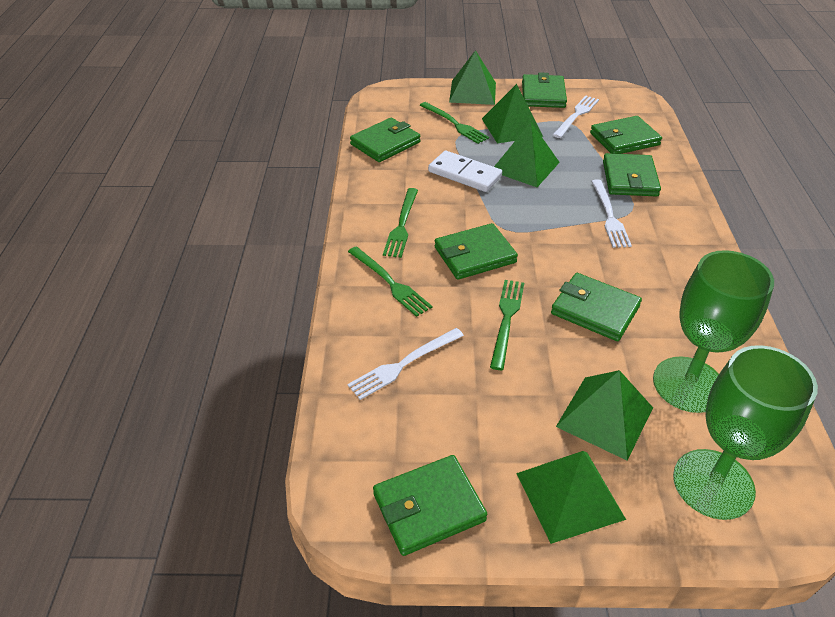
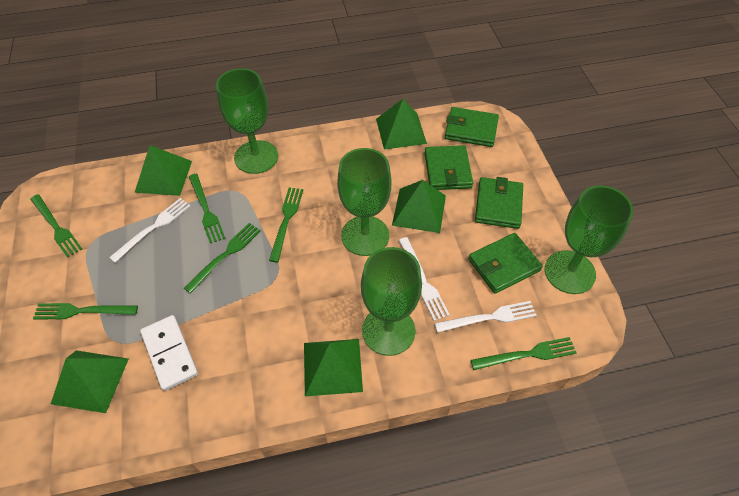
green fork: [348,246,432,317] [383,188,418,258] [420,102,489,144] [490,280,524,370] = 4 -> [30,194,82,258] [33,303,138,319] [184,223,261,294] [189,174,225,244] [269,187,303,262] [471,337,577,370] = 6
green goblet: [653,250,774,413] [673,345,818,520] = 2 -> [216,68,278,174] [337,148,391,256] [361,247,422,356] [545,185,634,294] = 4
green wallet: [350,118,420,162] [373,455,487,556] [435,223,518,280] [522,72,567,108] [551,273,642,341] [590,116,662,154] [603,153,661,197] = 7 -> [425,145,473,190] [445,107,499,147] [468,233,543,294] [475,177,523,229] = 4

